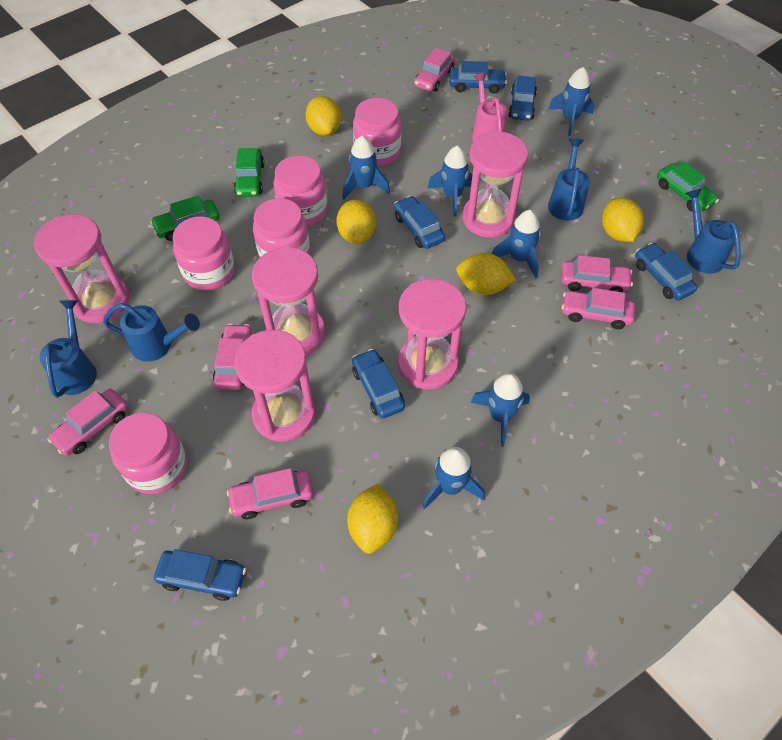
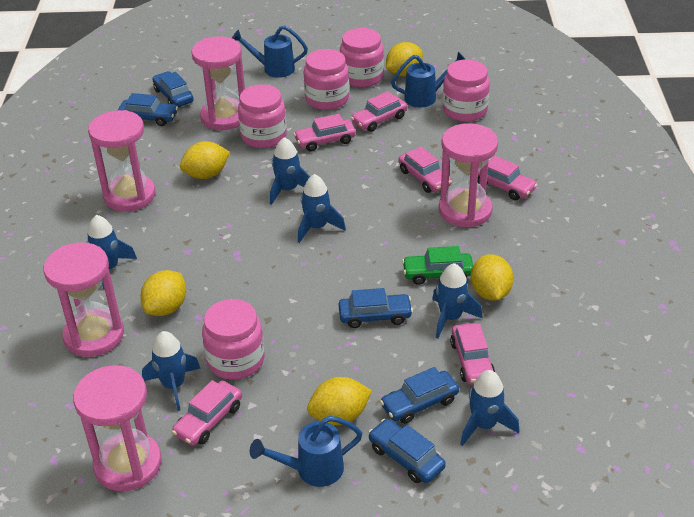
blue car: [154,549,246,601] [352,349,405,419] [394,196,445,249] [450,61,507,93] [508,75,537,121] [635,243,697,300] = 6 -> [118,93,178,126] [153,71,194,107] [339,288,413,328] [368,419,446,483] [380,367,459,424] = 5
blue watering can: [40,300,97,398] [103,303,200,362] [548,138,590,221] [686,189,741,274] = 4 -> [232,25,308,78] [250,416,363,487] [391,52,465,107] = 3
green car: [150,195,219,241] [234,148,265,197] [657,161,719,212] = 3 -> [402,246,473,285] = 1
pink watering can: [472,73,507,141] = 1 -> none = 0

